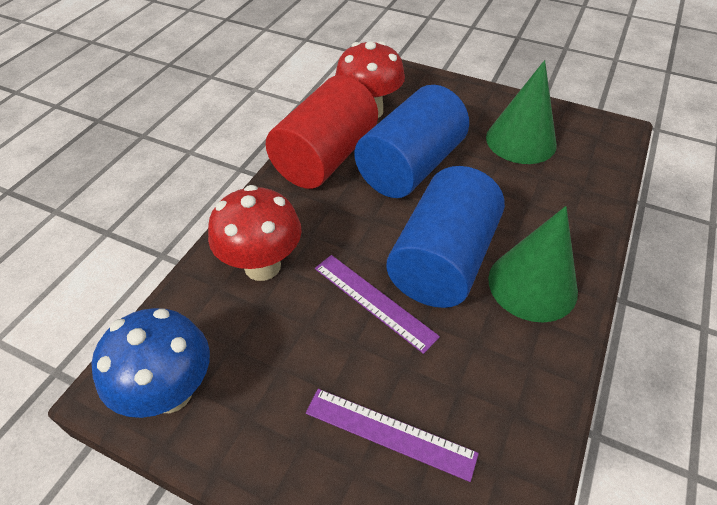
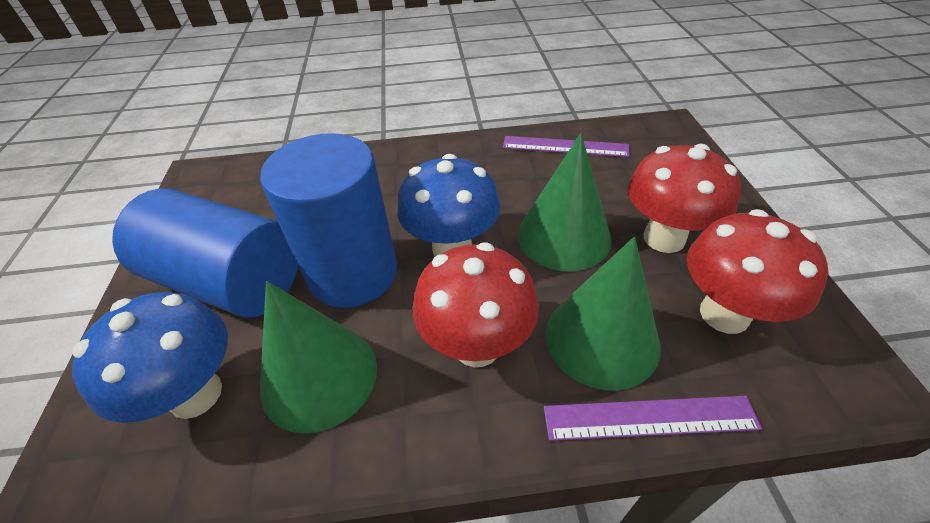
blue mushroom: [91,308,210,418] = 1 -> [72,292,228,423] [397,154,500,257] = 2
green cone: [486,60,557,164] [488,206,578,322] = 2 -> [260,281,377,434] [518,133,612,272] [545,237,660,391] = 3
red cylinder: [266,75,378,189] = 1 -> none = 0
red mushroom: [208,185,302,281] [335,41,405,118] = 2 -> [413,242,539,367] [628,144,741,253] [687,209,829,334] = 3

